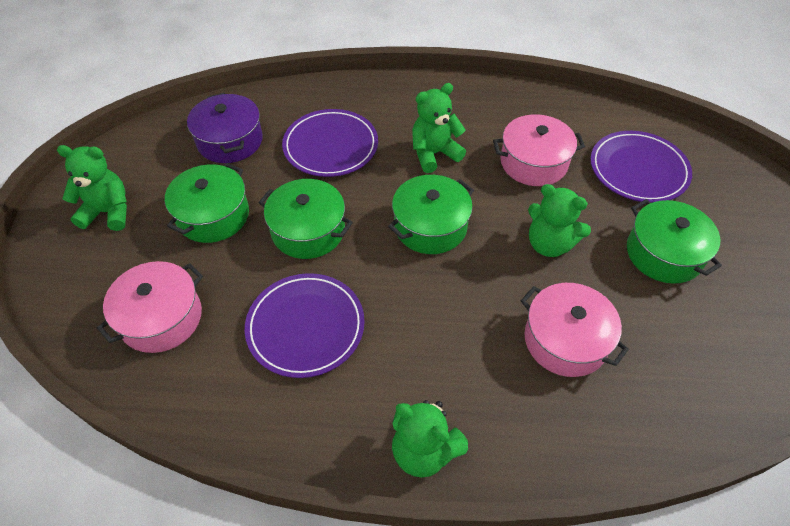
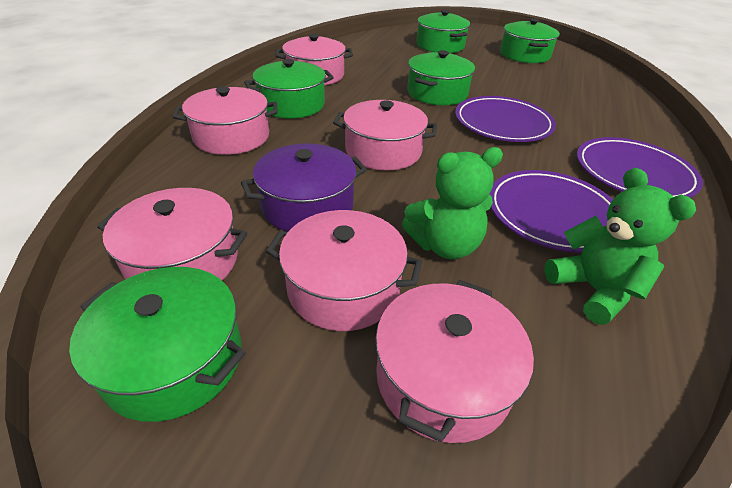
green pot: [165,163,249,243] [259,179,353,259] [388,175,474,254] [627,199,722,284] = 4 -> [69,267,246,422] [244,59,334,119] [407,50,475,105] [416,10,470,53] [500,18,560,63] = 5
green teddy bear: [57,145,127,231] [392,400,468,478] [412,83,466,173] [528,184,591,257] = 4 -> [402,147,503,259] [544,168,696,325] = 2
pink pot: [97,261,203,353] [493,114,585,186] [521,283,629,377] = 3 -> [97,188,247,280] [173,87,278,155] [266,210,422,331] [276,34,353,85] [333,100,437,171] [375,280,534,443] = 6

